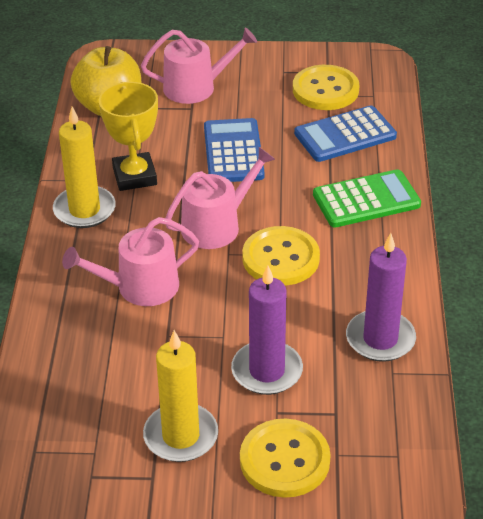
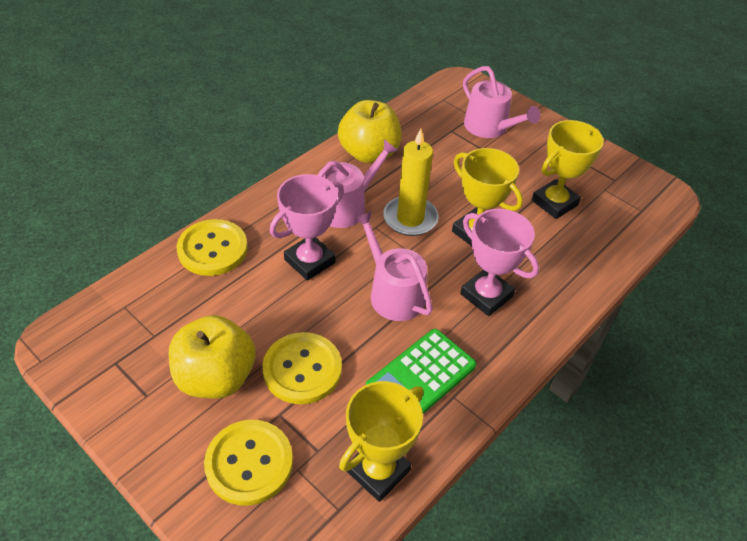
blue calculator: [204,118,265,182] [294,105,397,162] = 2 -> none = 0
pink trophy: none = 0 -> [270,174,344,281] [460,209,539,316] = 2
purple candle: [231,265,303,395] [346,233,416,362] = 2 -> none = 0
yellow apple: [70,46,141,116] = 1 -> [169,315,256,399] [338,100,402,163] = 2
yellow candle: [53,106,116,228] [143,330,218,462] = 2 -> [383,129,439,236] = 1
yellow trophy: [99,82,158,191] = 1 -> [339,381,423,502] [452,148,523,246] [532,120,604,219] = 3

